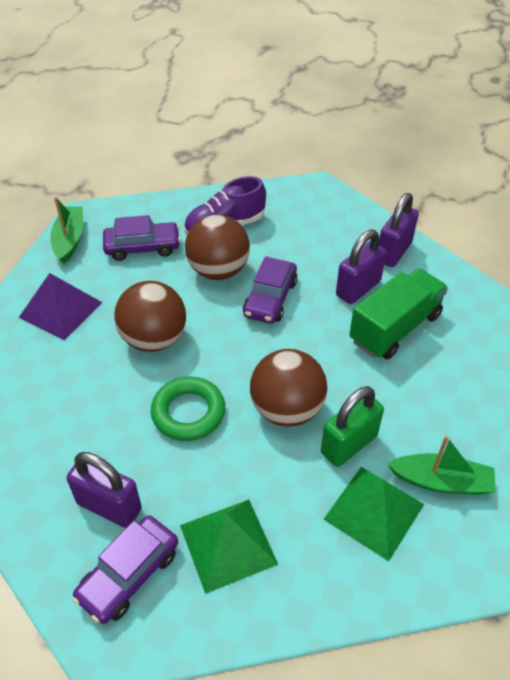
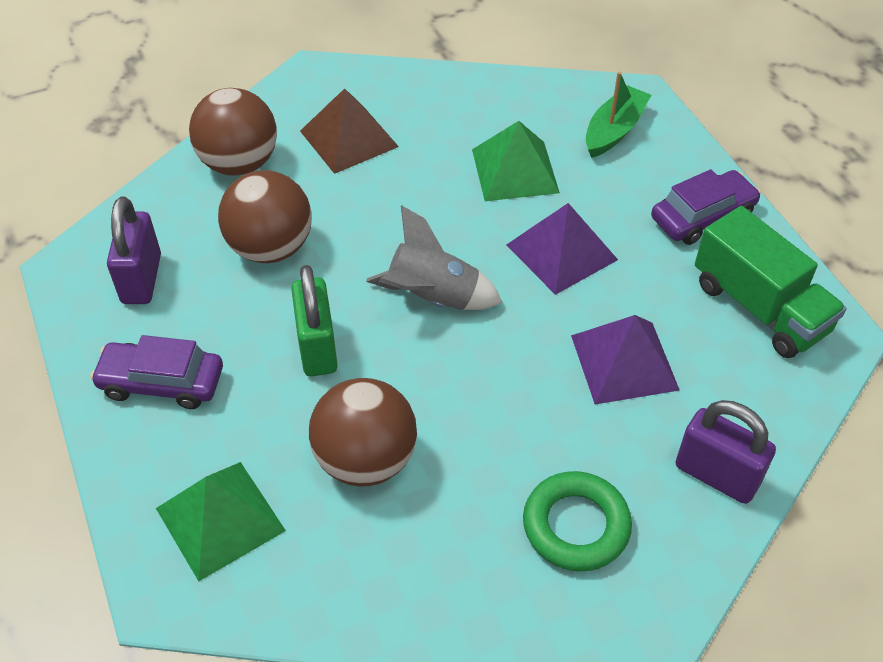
brown pyramid: none = 0 -> [300,88,399,174] = 1
green boat: [50,197,83,264] [387,436,496,495] = 2 -> [586,72,651,158] = 1
grey rocket: none = 0 -> [366,205,503,310] = 1
purple car: [72,515,178,624] [103,215,181,261] [243,256,297,324] = 3 -> [90,335,223,409] [651,169,761,245] = 2
purple padlock: [67,452,142,528] [336,230,386,304] [378,193,419,267] = 3 -> [107,197,161,304] [676,400,776,504] = 2
purple pyramid: [19,273,103,340] = 1 -> [506,203,618,295] [571,315,680,405] = 2
purple shoe: [184,176,266,235] = 1 -> none = 0

